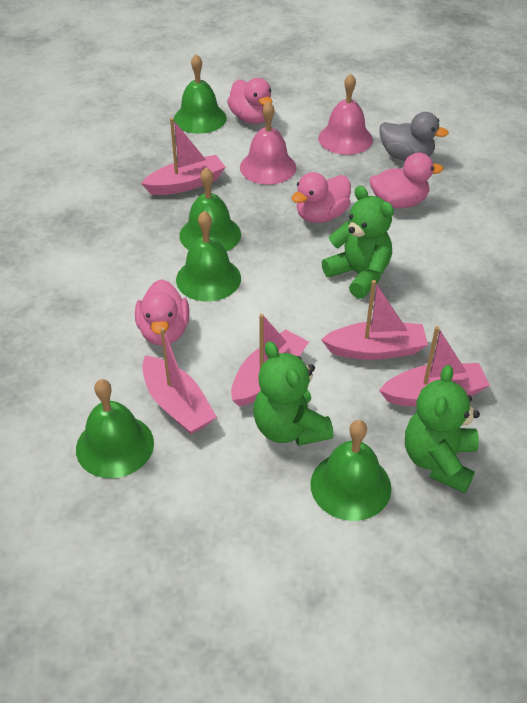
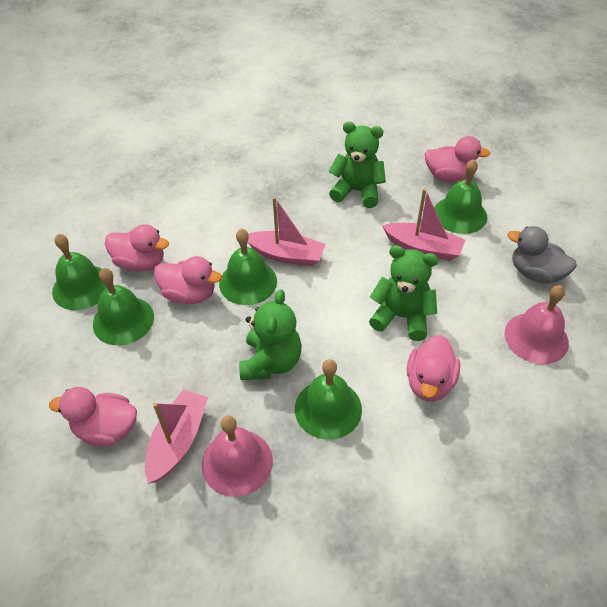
pink boat: [141,118,225,195] [142,327,217,434] [231,314,309,407] [321,280,428,360] [379,326,490,406] = 5 -> [145,390,208,484] [248,197,326,266] [382,189,465,261] = 3
pink duck: [135,279,190,346] [227,78,272,124] [291,172,351,223] [370,153,443,208] = 4 -> [49,387,137,447] [105,224,169,271] [154,256,222,304] [407,335,460,402] [424,136,490,182] = 5

